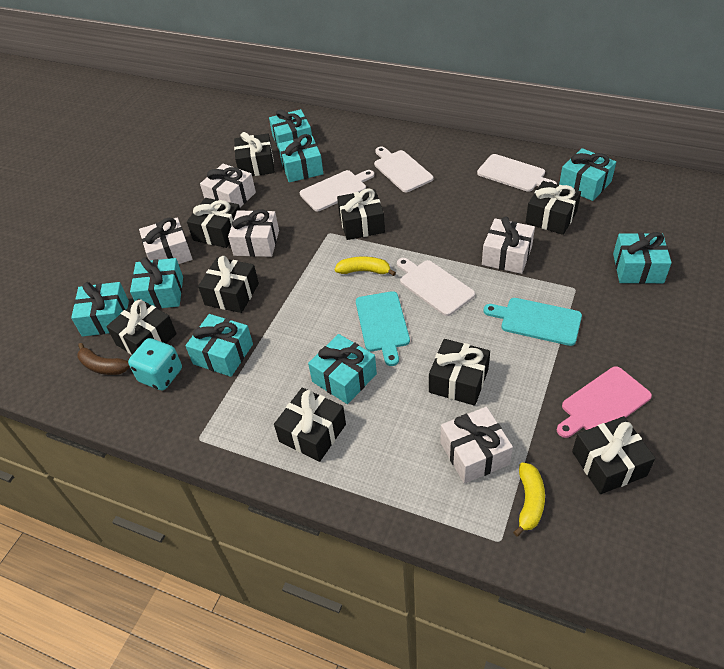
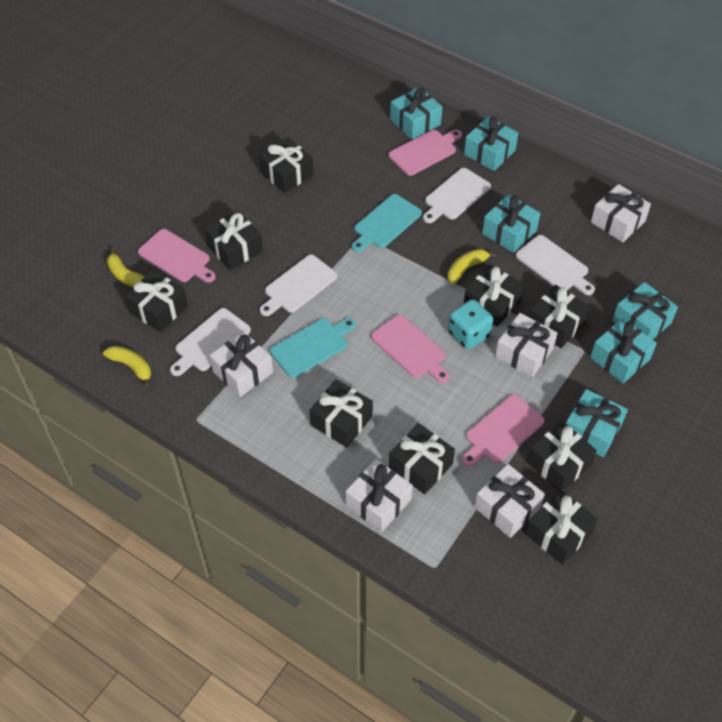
brown banana: [77,343,130,375] = 1 -> none = 0
pink cutting board: [557,366,652,438] = 1 -> [138,229,216,283] [371,314,450,383] [389,130,462,176] [462,395,545,467] = 4
turquoise gift: [71,282,129,337] [130,257,183,309] [185,314,253,377] [269,109,312,149] [278,134,323,182] [308,334,377,404] [559,148,616,201] [613,232,672,284] = 8 -> [390,87,442,140] [464,116,518,171] [482,194,540,253] [566,389,628,457] [590,318,657,383] [612,282,678,340] = 6
yellow banana: [335,256,396,276] [513,462,545,537] = 2 -> [103,346,151,387] [107,248,144,287] [447,249,496,284] = 3

